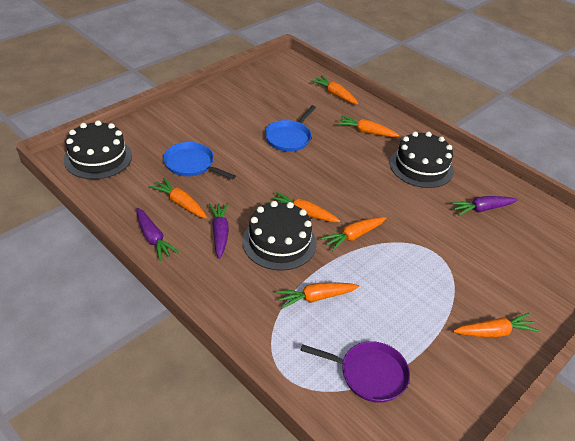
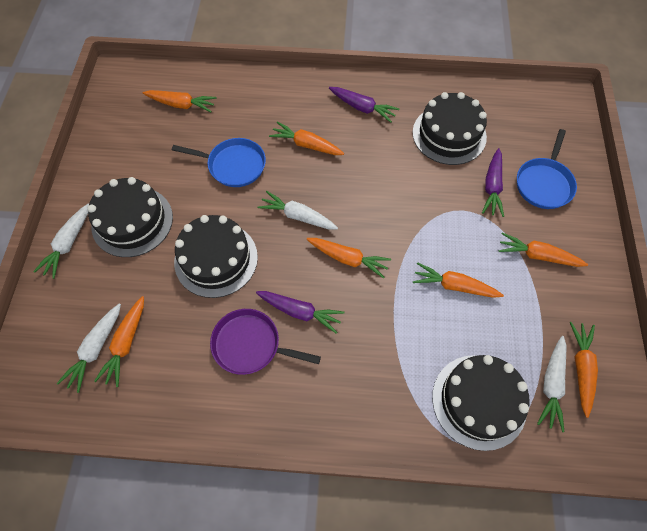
black cake: [64,120,132,179] [242,201,316,271] [390,132,454,188] = 3 -> [87,177,173,257] [174,215,258,298] [413,92,487,165] [432,355,530,451] = 4
white carrot: none = 0 -> [33,204,89,279] [57,304,121,393] [257,191,338,230] [537,336,567,432] = 4

